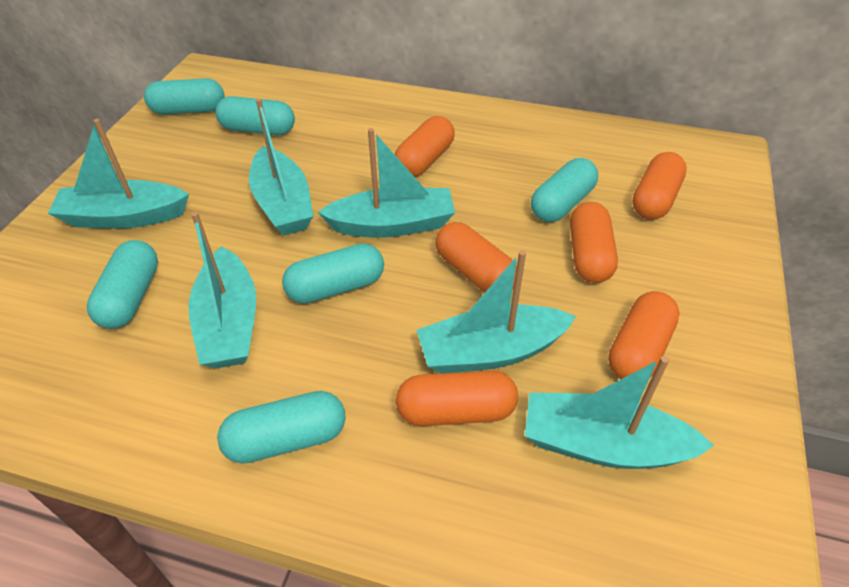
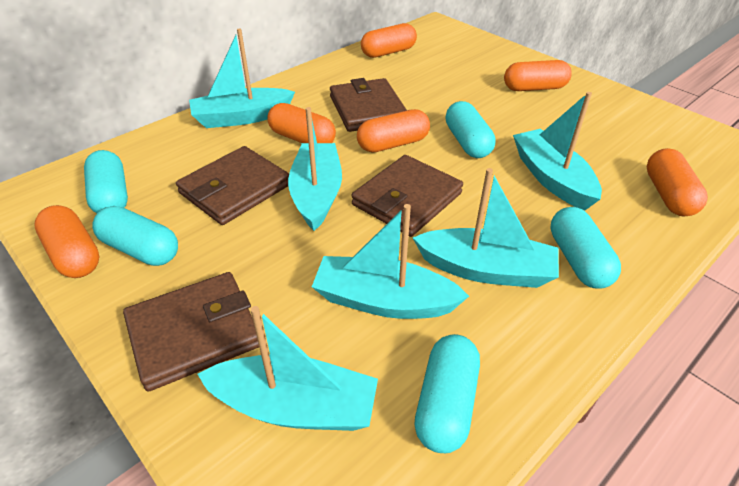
brown wallet: none = 0 -> [123,272,259,392] [176,146,289,225] [330,78,407,132] [351,155,463,237] = 4
turquoise capsule: [87,240,158,329] [144,78,225,115] [216,96,295,135] [217,391,346,464] [282,244,384,304] [531,158,598,222] = 6 -> [84,150,128,213] [92,206,178,266] [415,334,480,453] [446,101,496,158] [550,207,621,289] = 5

